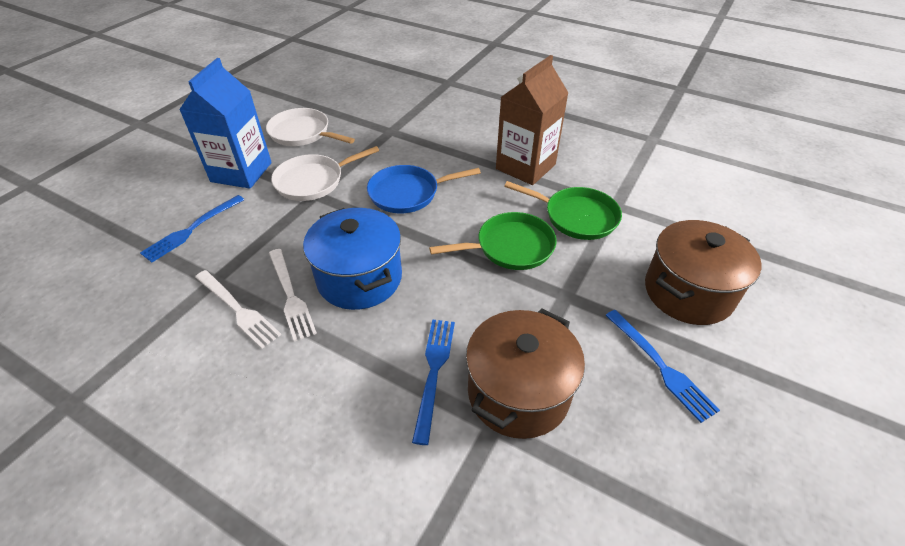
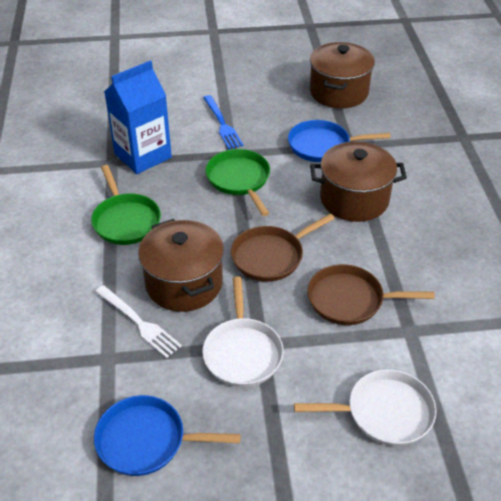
blue fork: [140,195,244,263] [412,320,455,445] [605,310,720,423] = 3 -> [203,95,243,149] = 1
blue pan: [367,165,481,213] = 1 -> [94,395,241,476] [288,120,391,162] = 2
blue pot: [303,208,402,310] = 1 -> none = 0
brown carton: [496,55,568,185] = 1 -> none = 0
brown pan: none = 0 -> [231,214,335,282] [307,264,435,325] = 2
brown pot: [466,308,585,439] [645,220,762,325] = 2 -> [138,219,224,312] [310,42,375,108] [310,141,407,222] = 3
white fork: [195,270,281,349] [269,249,317,342] = 2 -> [95,285,182,358] = 1

